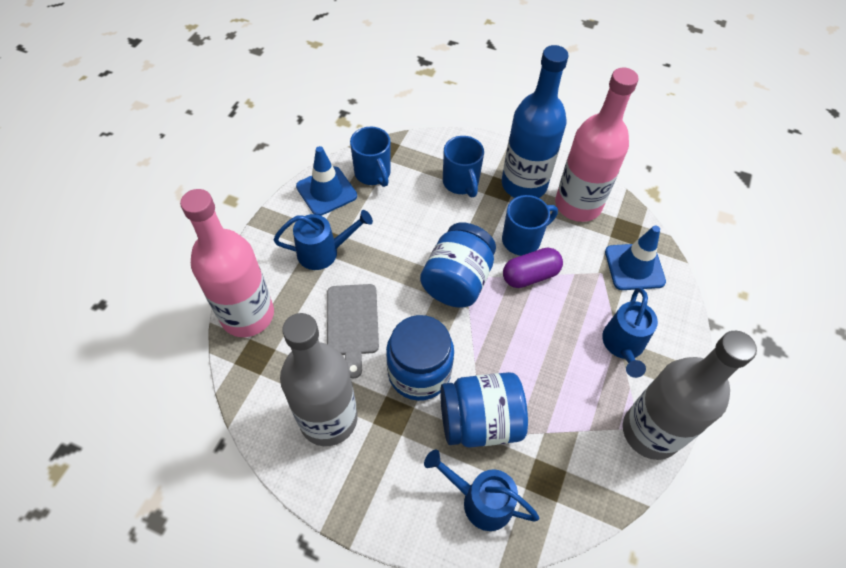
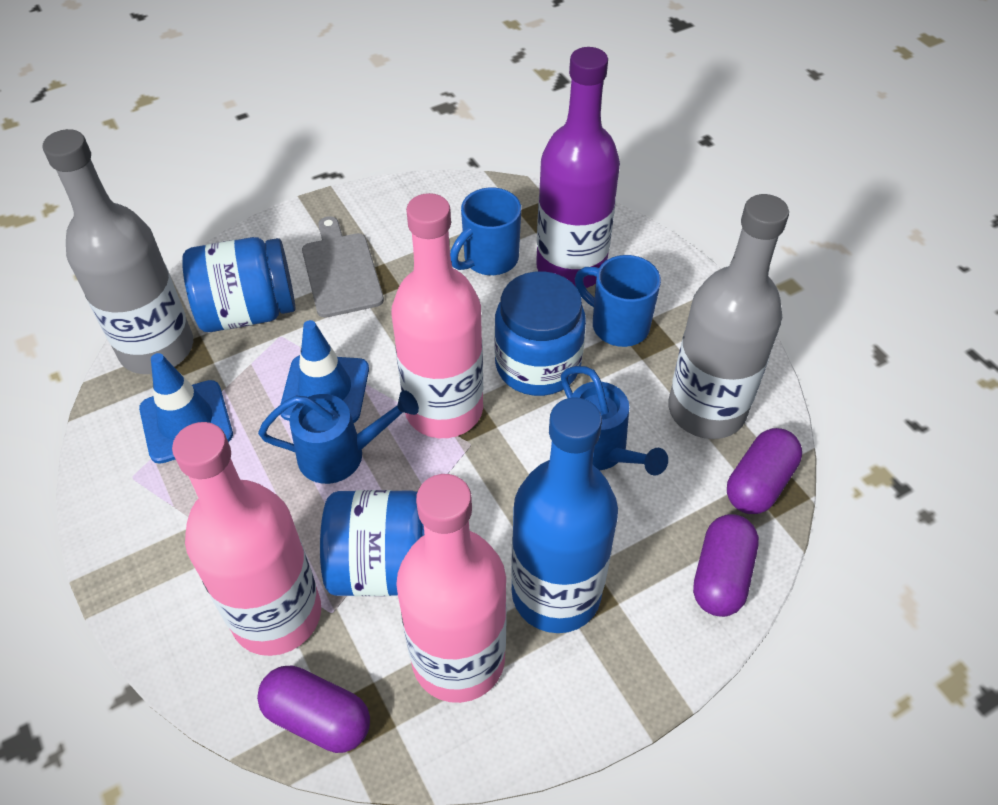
blue mug: [350,127,391,187] [443,136,484,197] [502,195,558,256] = 3 -> [450,188,521,275] [575,255,661,347] = 2
blue watering can: [273,210,373,270] [424,450,539,531] [602,288,658,378] = 3 -> [258,390,419,484] [561,366,668,476] = 2
pink bottle: [180,189,274,337] [555,67,639,222] = 2 -> [172,422,321,656] [391,193,483,438] [396,474,507,703] = 3
purple bottle: none = 0 -> [536,47,620,288] = 1
purple capsule: [503,248,563,288] = 1 -> [257,665,370,753] [693,514,759,617] [727,428,802,514] = 3

